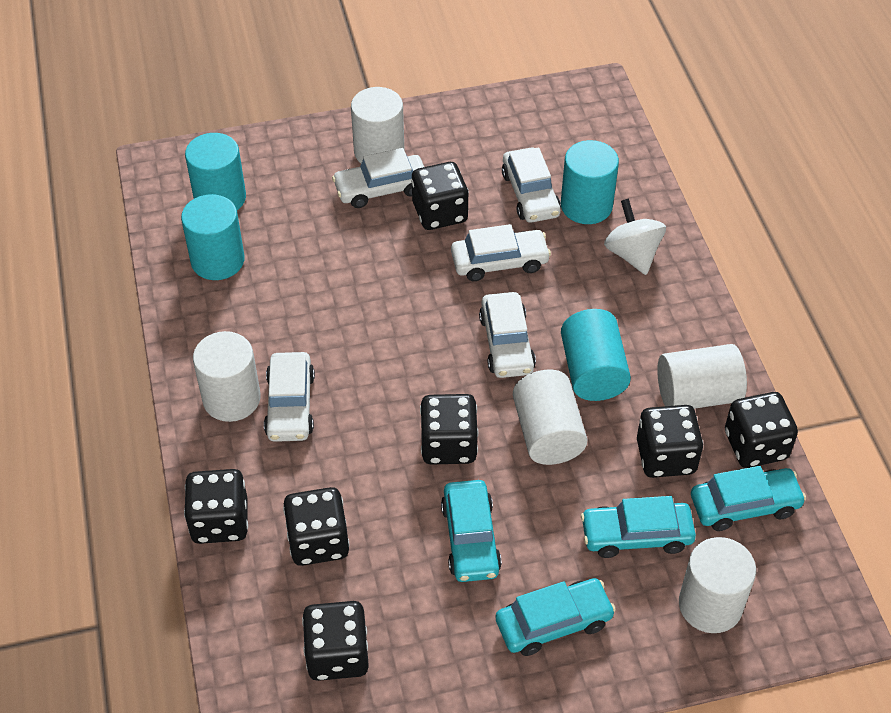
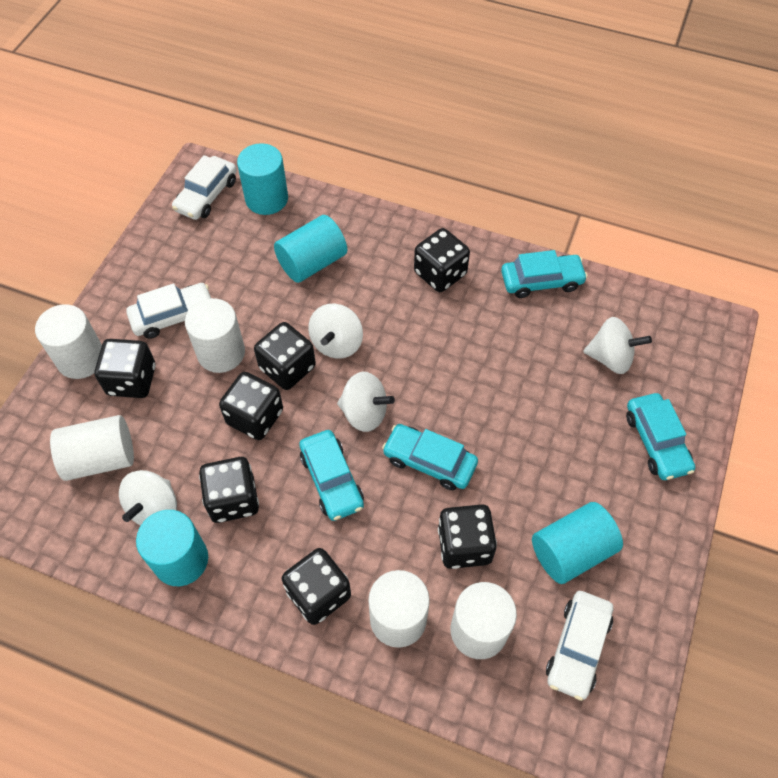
white car: [264,352,315,442] [332,148,424,208] [451,224,551,281] [479,292,536,378] [502,148,561,223] = 5 -> [126,283,211,339] [172,155,237,220] [546,591,613,701] = 3
white spinning top: [604,199,666,275] = 1 -> [119,470,177,525] [308,304,363,359] [337,372,395,432] [583,317,652,374] = 4

